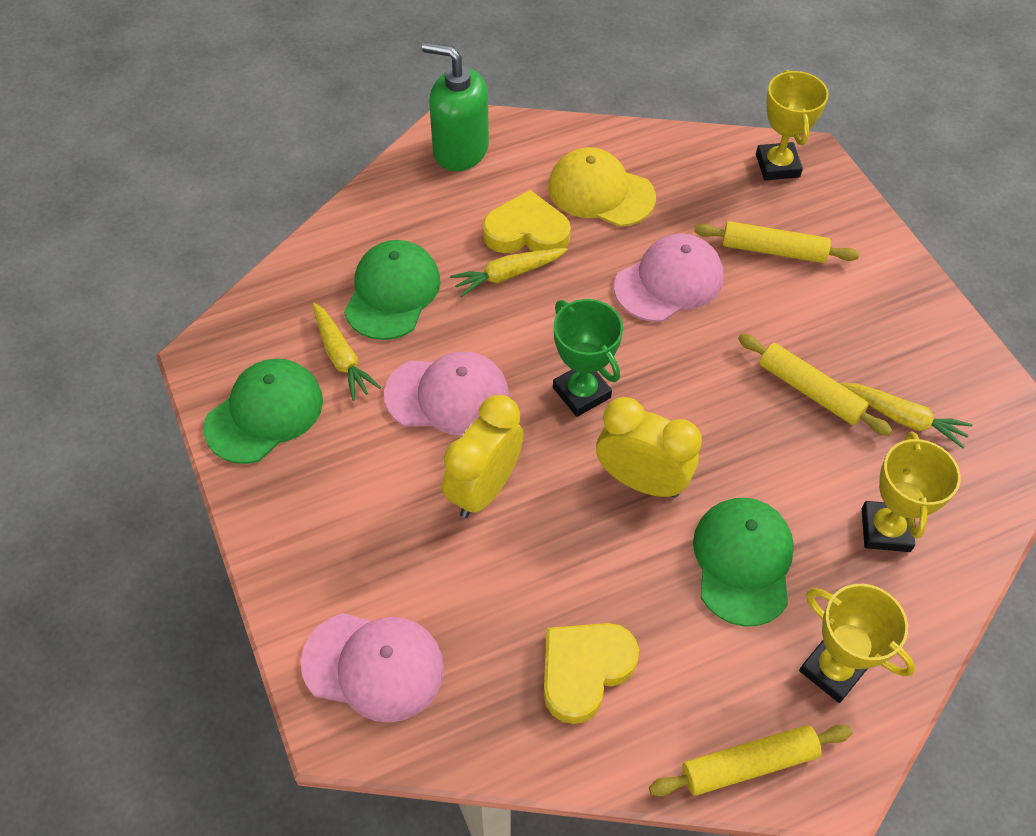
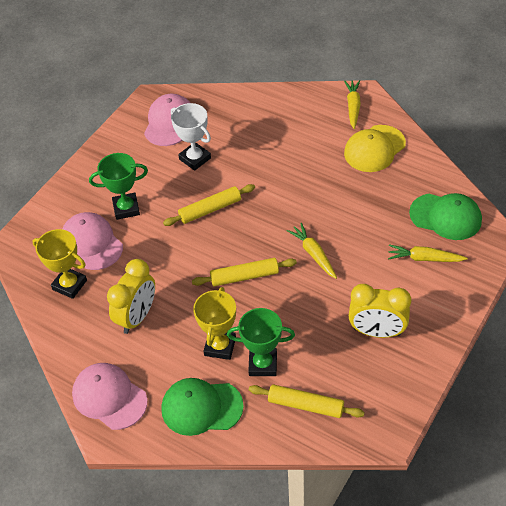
green cap: [204,358,323,464] [344,240,440,340] [693,498,794,627] = 3 -> [161,378,244,436] [409,193,482,240] = 2
green soap dispenser: [422,42,489,171] = 1 -> none = 0
green trophy: [553,299,623,417] = 1 -> [89,153,148,220] [227,308,295,376] = 2
white trophy: none = 0 -> [171,103,211,171] = 1
yellow heart: [483,190,571,253] [544,623,639,724] = 2 -> none = 0
yellow trophy: [756,70,829,180] [799,584,915,703] [862,431,961,552] = 3 -> [32,229,87,299] [193,287,236,360] = 2

